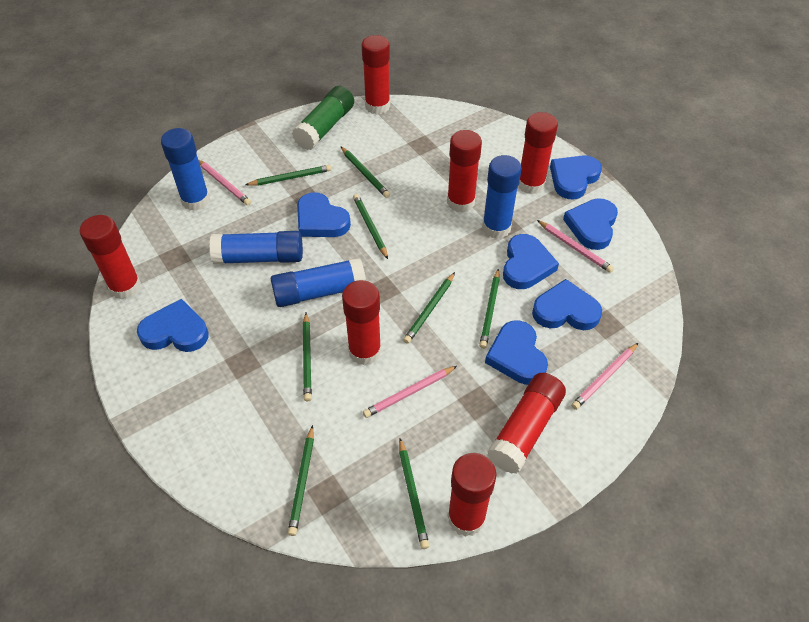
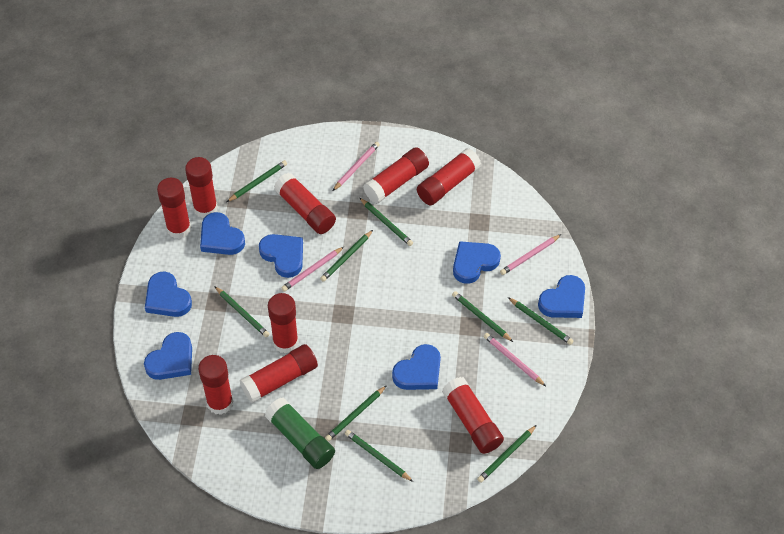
blue glue stick: [161,128,210,211] [209,231,303,264] [271,258,366,307] [482,155,522,239] = 4 -> none = 0
green pencil: [245,165,332,186] [288,425,314,536] [303,313,312,401] [340,146,390,198] [353,194,388,259] [399,438,430,549] [403,272,455,344] [479,269,500,349] = 8 -> [214,286,270,337] [227,160,287,202] [320,230,373,282] [325,385,387,441] [345,430,413,482] [360,198,413,246] [452,291,513,342] [477,425,537,483] [508,297,573,345] = 9
red glue stick: [80,215,141,300] [342,280,381,366] [362,35,390,114] [447,130,482,213] [447,453,496,537] [487,373,566,474] [518,112,558,194] = 7 -> [157,178,191,239] [185,157,218,218] [198,355,233,415] [240,344,318,403] [268,293,299,354] [274,173,336,234] [363,147,429,204] [417,148,481,205] [442,377,504,454] = 9

